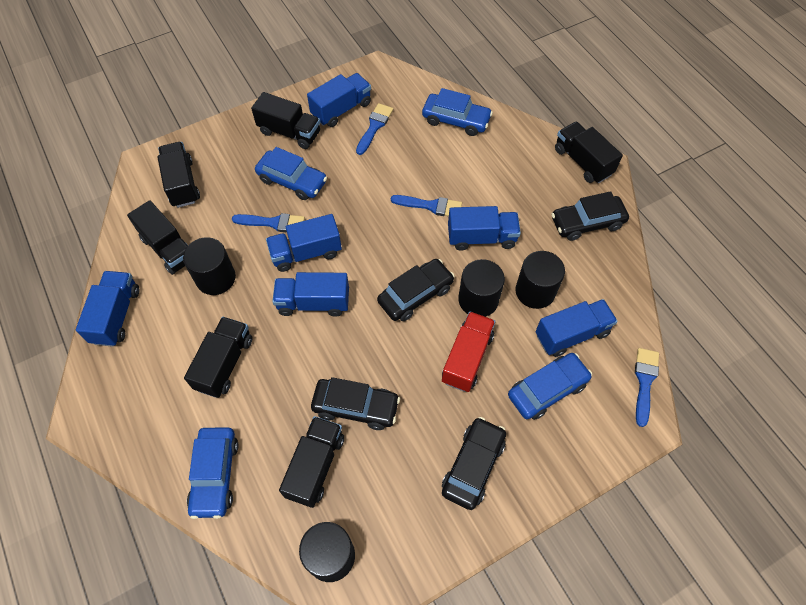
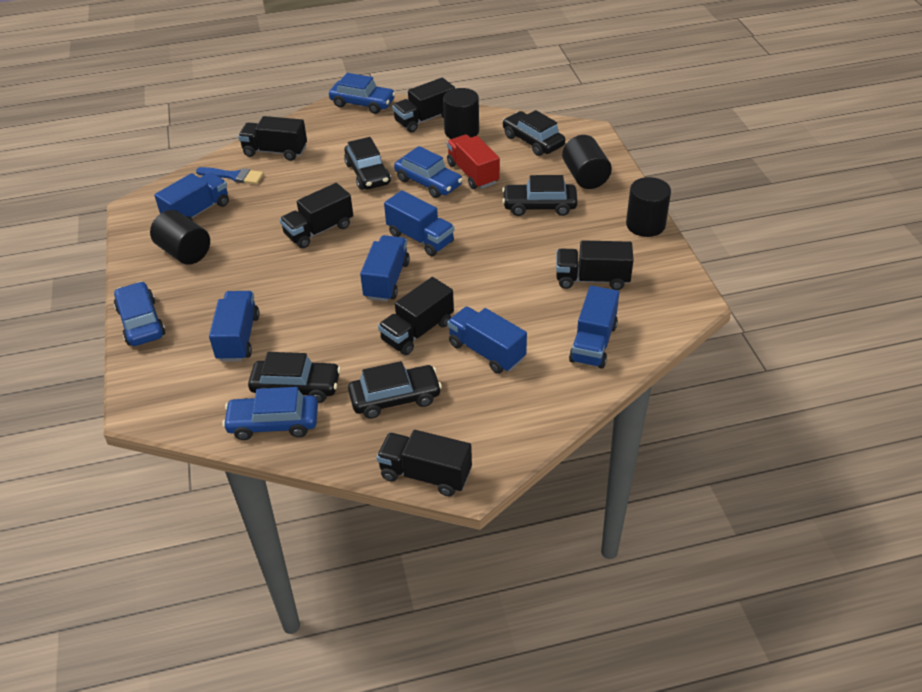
black car: [311,377,400,430] [377,259,455,321] [442,417,506,510] [552,191,629,241] = 4 -> [248,352,341,403] [344,137,391,190] [348,361,442,419] [502,110,565,156] [502,175,578,216] = 5
blue brush: [232,213,305,232] [356,103,393,155] [391,195,462,216] [635,348,659,427] = 4 -> [196,167,264,184] = 1

